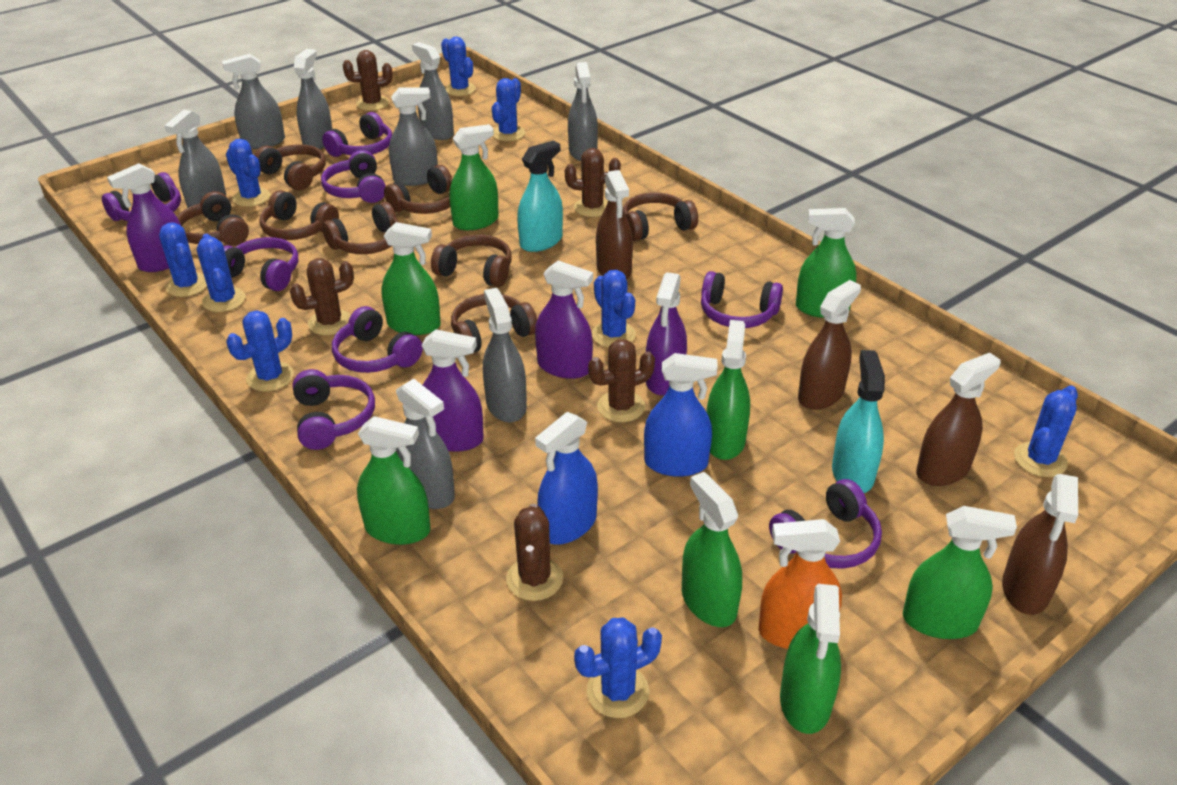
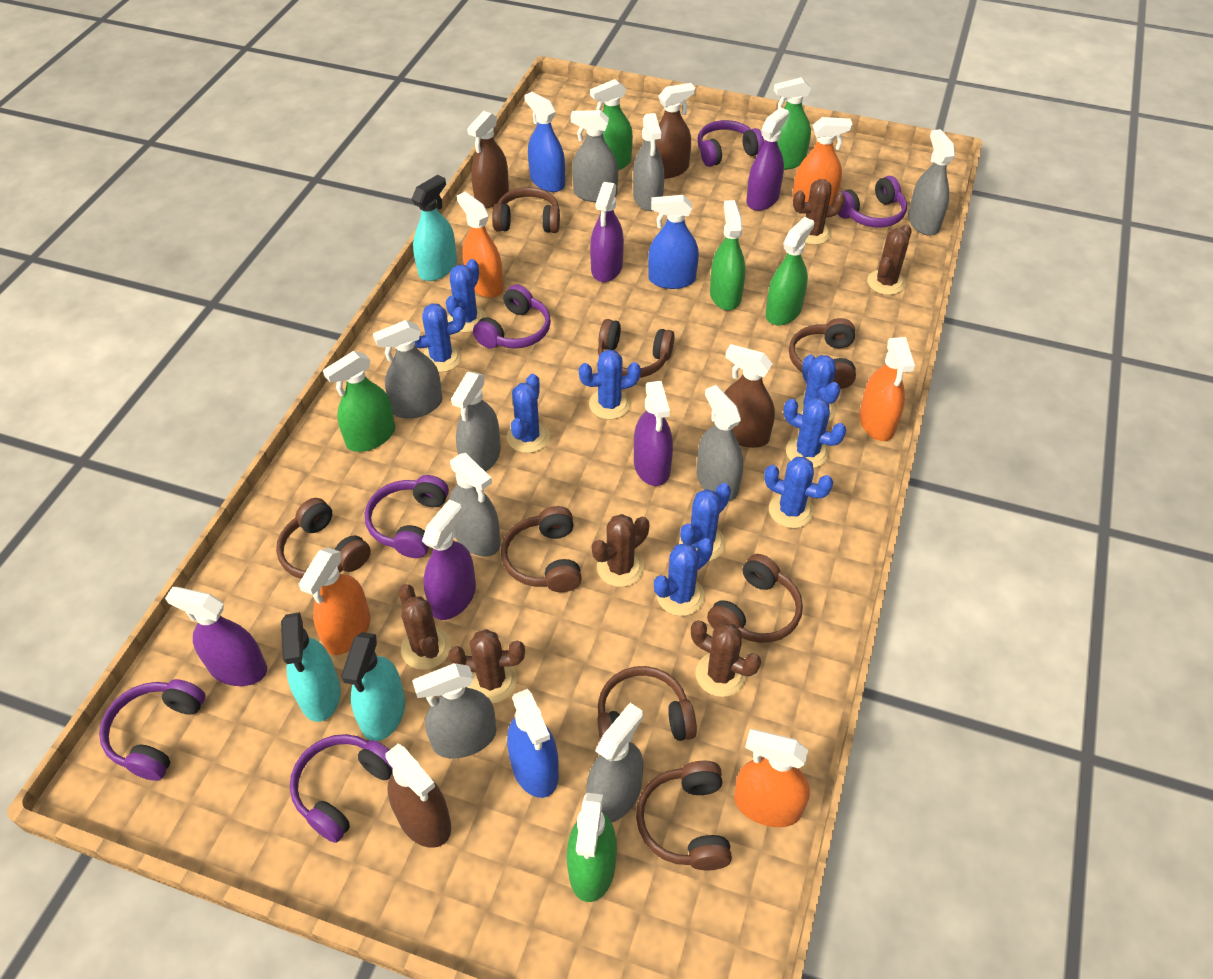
blue spray bottle: [535,412,598,544] [644,353,717,477] = 2 -> [507,689,559,798] [525,92,565,192] [648,195,699,289] = 3
brown cactus: [290,258,354,335] [343,50,393,111] [506,504,563,601] [565,148,621,217] [588,339,655,422] = 5 -> [398,584,451,670] [448,629,525,703] [592,514,649,587] [691,620,761,697] [793,179,845,245] [867,224,912,295] = 6
green spray bottle: [357,416,431,545] [381,222,441,335] [449,124,499,230] [682,472,742,627] [707,320,750,460] [780,584,841,734] [796,208,857,318] [903,506,1017,639] = 8 -> [323,351,395,452] [567,793,617,902] [590,79,633,170] [710,200,745,310] [766,217,814,325] [774,77,811,170] = 6
grey spray bottle: [164,110,226,208] [222,54,285,149] [294,49,332,149] [389,88,438,186] [396,379,455,509] [412,42,454,140] [483,288,527,423] [568,62,598,161] = 8 -> [373,320,443,419] [412,663,496,758] [449,453,501,557] [451,372,501,472] [571,110,618,202] [586,703,643,823] [633,113,664,211] [697,385,743,501] [908,129,955,236] = 9
orange spray bottle: [758,519,842,649] = 1 -> [299,548,370,655] [457,192,503,298] [734,729,810,827] [792,117,853,206] [859,337,915,441] = 5
purple headphones: [102,172,181,221] [223,237,298,291] [293,369,375,450] [321,150,386,203] [322,112,392,157] [332,306,423,373] [701,271,783,328] [769,479,882,569] = 8 -> [99,679,206,781] [290,734,393,843] [365,475,449,558] [473,285,551,349] [698,120,764,167] [838,176,907,228] = 6
purple spray bottle: [107,163,181,272] [421,329,484,452] [535,260,593,379] [646,272,687,395] = 4 -> [165,587,267,686] [422,499,476,620] [590,182,624,282] [634,381,673,486] [746,107,789,211] = 5
turquoise spray bottle: [517,141,563,252] [832,350,885,493] = 2 -> [281,612,341,722] [341,632,405,741] [412,175,457,281] = 3

